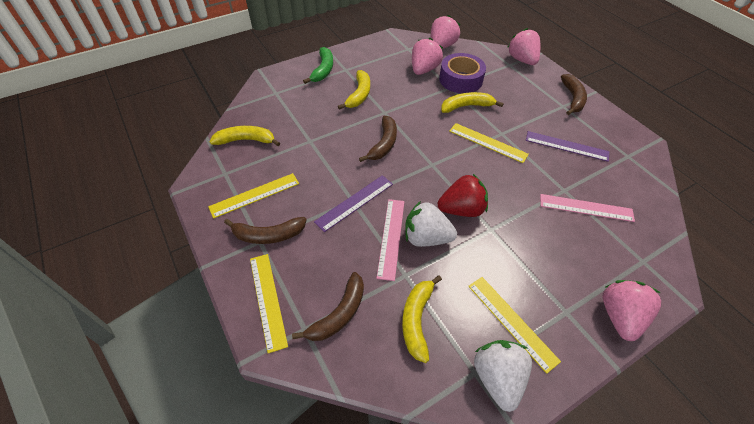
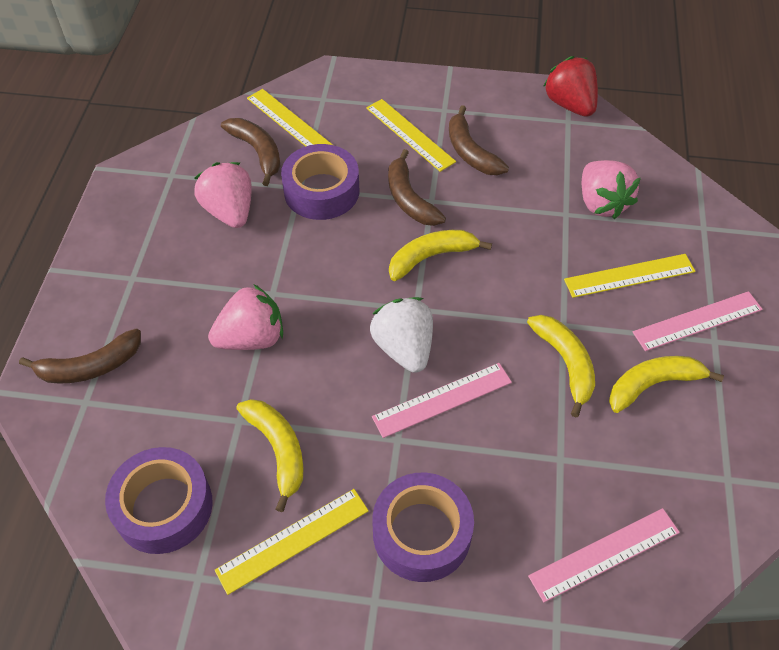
green banana: [303,47,333,84] = 1 -> none = 0
pink ruler: [376,199,404,281] [540,194,635,222] = 2 -> [372,363,512,438] [528,508,680,602] [633,291,763,351] = 3
pink strawberry: [412,38,443,75] [431,15,460,49] [507,28,540,65] [603,280,661,341] = 4 -> [194,162,252,228] [208,284,283,350] [582,160,641,219] = 3
purple ruler: [314,175,393,232] [526,131,609,162] = 2 -> none = 0
purple tape: [439,53,486,94] = 1 -> [105,447,213,554] [281,144,359,220] [372,472,474,582] = 3
white strawberry: [405,201,457,247] [474,340,532,412] = 2 -> [370,297,433,373] = 1

